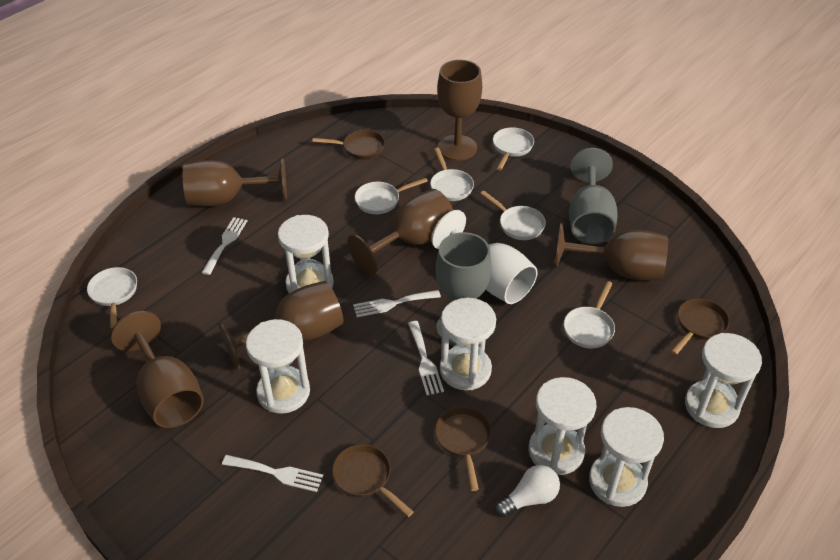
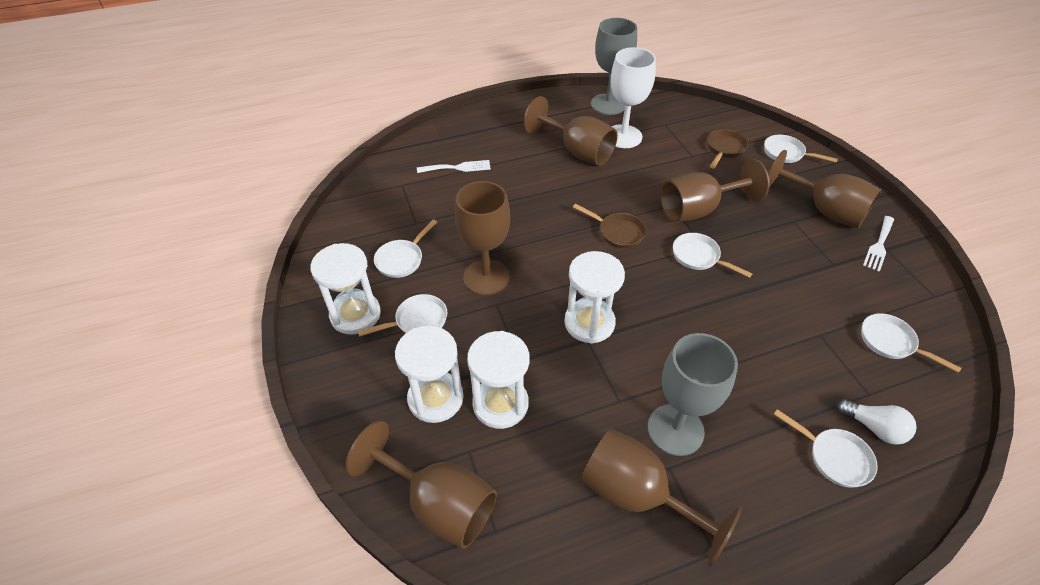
brown pan: [312,130,385,159] [332,444,414,517] [435,407,492,491] [671,299,730,355] = 4 -> [573,204,646,248] [707,129,748,168] = 2
white fork: [202,217,247,275] [222,455,323,492] [353,290,441,317] [408,321,444,395] = 4 -> [417,160,491,173] [863,216,894,272] = 2
white hourglass: [246,319,310,414] [278,215,334,293] [440,298,496,390] [529,377,596,475] [589,407,664,507] [685,333,762,428] = 6 -> [310,243,381,335] [395,325,463,423] [467,331,529,429] [564,251,625,343] = 4

